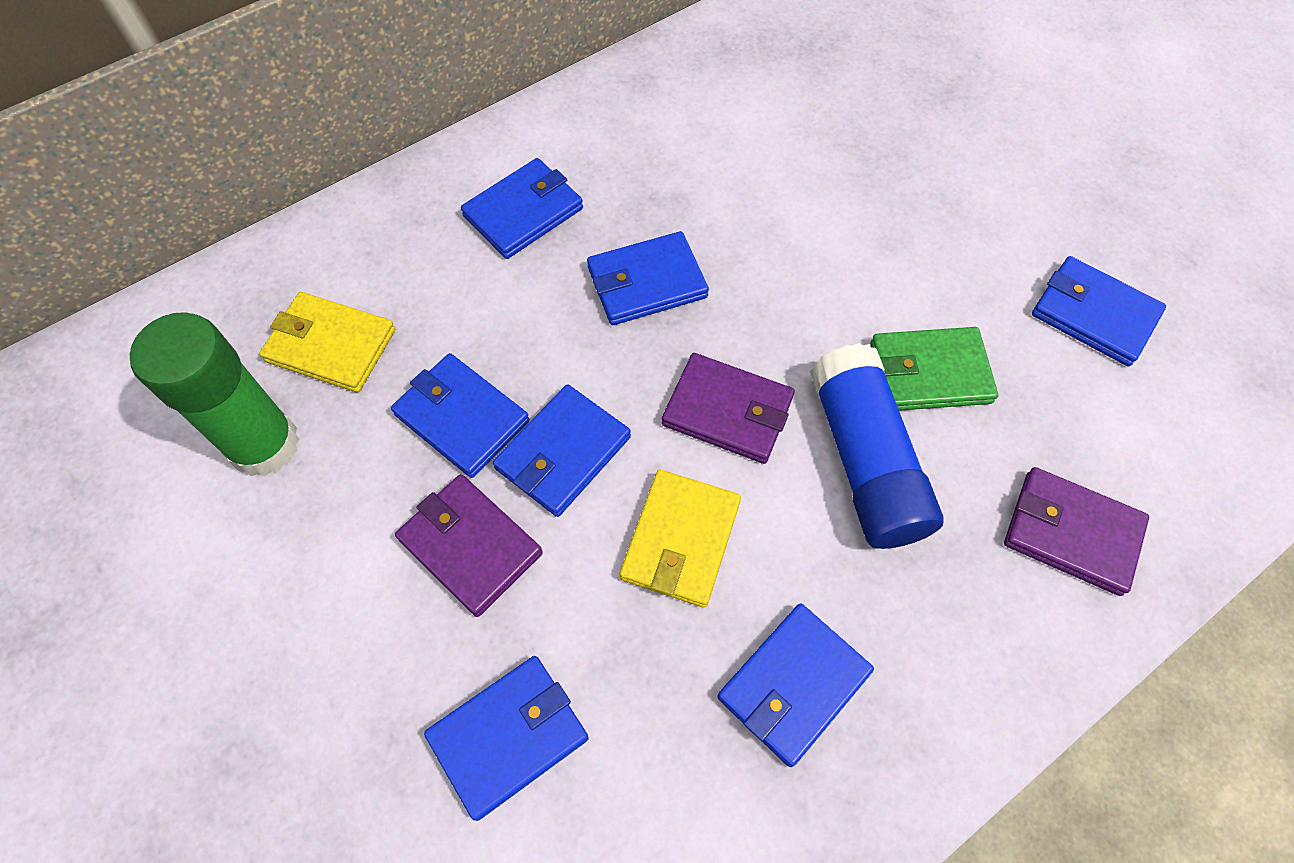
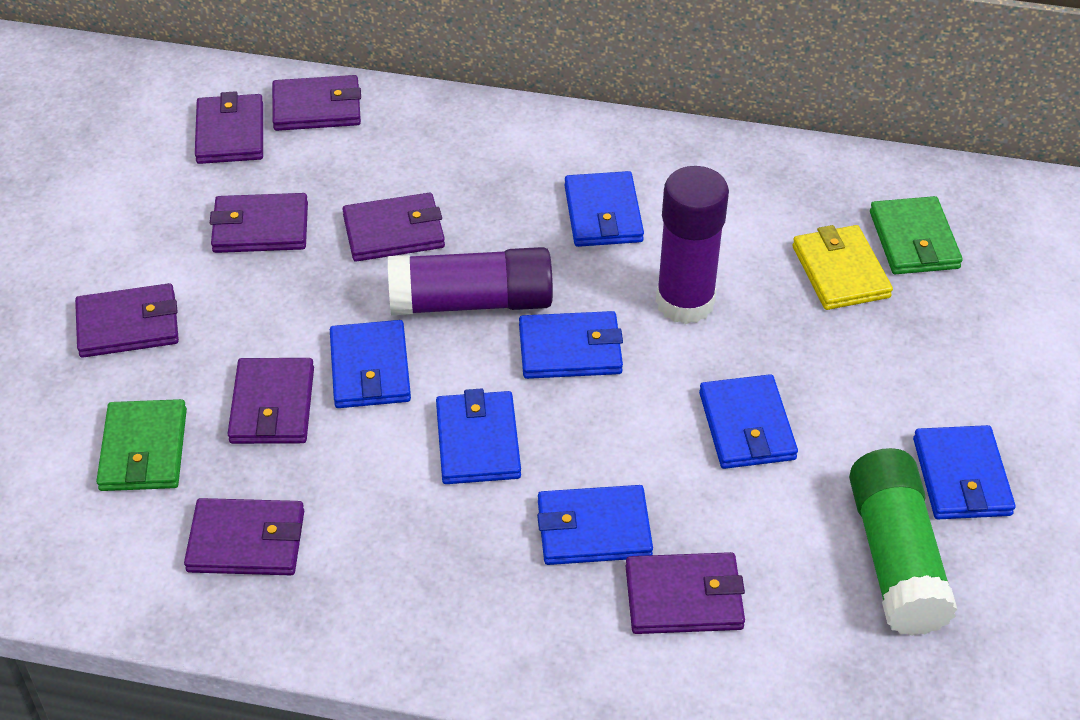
blue glue stick: [810,343,944,549] = 1 -> none = 0
green wallet: [871,327,998,411] = 1 -> [96,399,187,491] [870,196,963,274] = 2
purple glue stick: none = 0 -> [388,247,553,315] [656,166,729,324] = 2
purple wallet: [395,474,543,617] [662,353,795,464] [1004,467,1149,596] = 3 -> [75,283,179,358] [184,498,304,575] [195,91,263,164] [210,193,308,253] [228,358,314,444] [272,75,361,131] [342,193,445,262] [626,552,745,634] = 8
yellow wallet: [259,292,395,393] [620,470,741,608] = 2 -> [793,225,893,310] = 1

